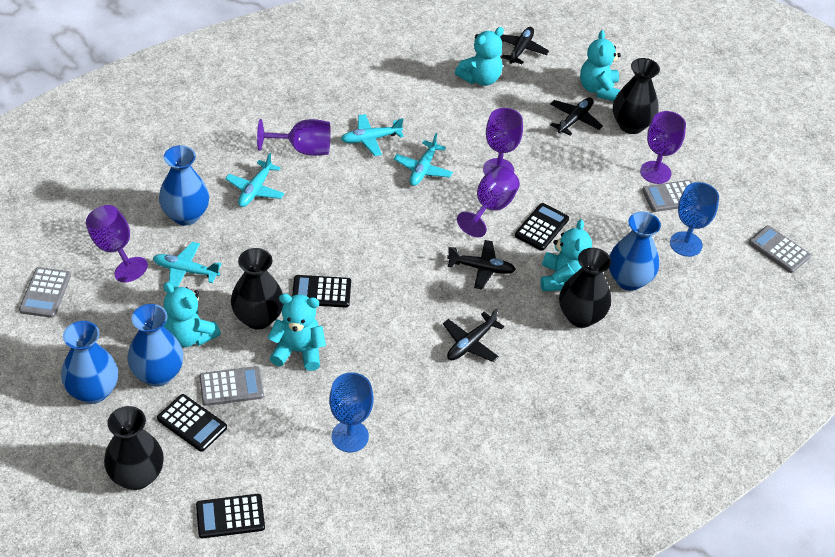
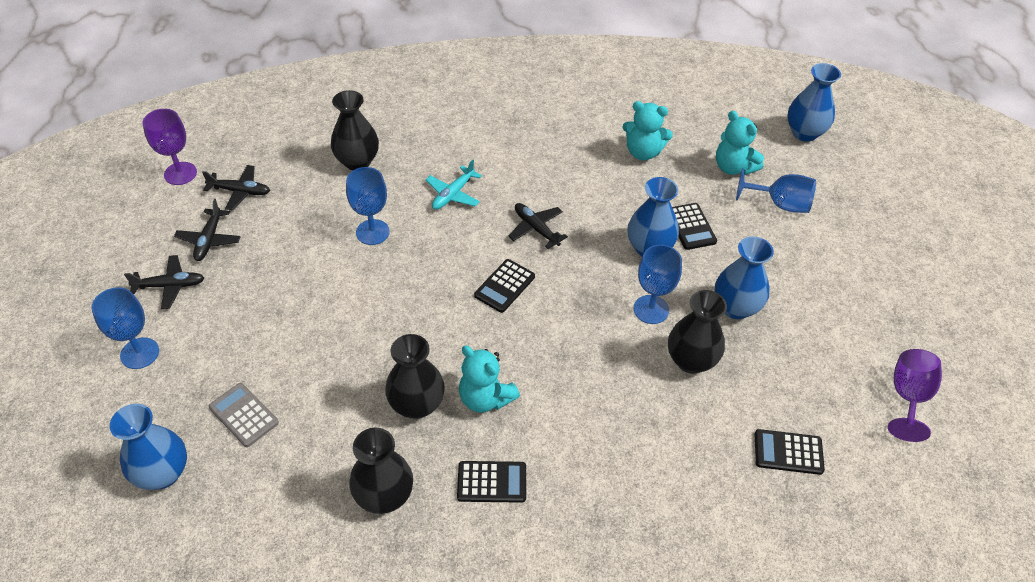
blue goblet: [329,373,374,452] [670,182,719,257] = 2 -> [92,287,159,369] [346,167,390,245] [634,244,682,324] [736,168,816,213] = 4
grey calculator: [19,267,71,318] [199,366,264,406] [642,180,693,212] [748,226,811,273] = 4 -> [209,383,279,447] = 1
purple goblet: [86,205,148,282] [257,119,331,156] [457,166,520,238] [483,108,523,175] [640,111,686,184] = 5 -> [143,109,197,185] [888,349,942,442] = 2
turquoise plane: [153,242,222,288] [225,153,284,207] [341,114,404,156] [394,133,453,186] = 4 -> [426,160,482,210] = 1
turquoise teddy bear: [163,282,221,347] [268,294,326,371] [455,27,504,86] [540,219,592,291] [580,30,621,101] = 5 -> [459,346,520,413] [622,101,673,160] [716,111,764,175] = 3

